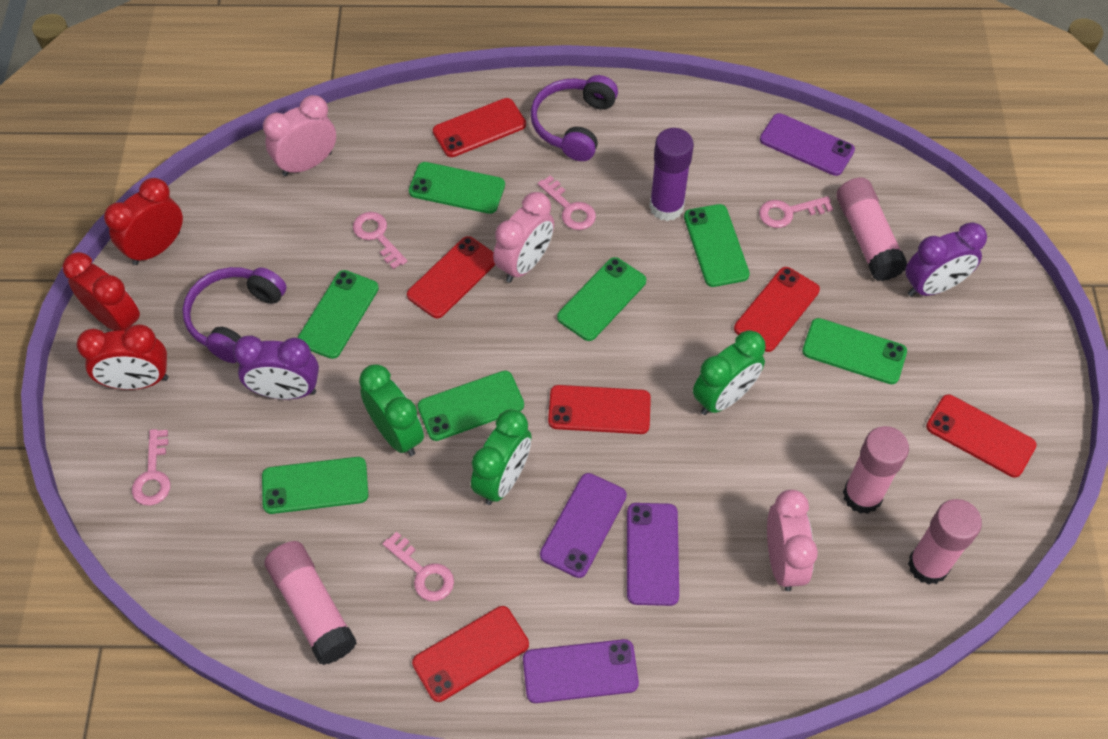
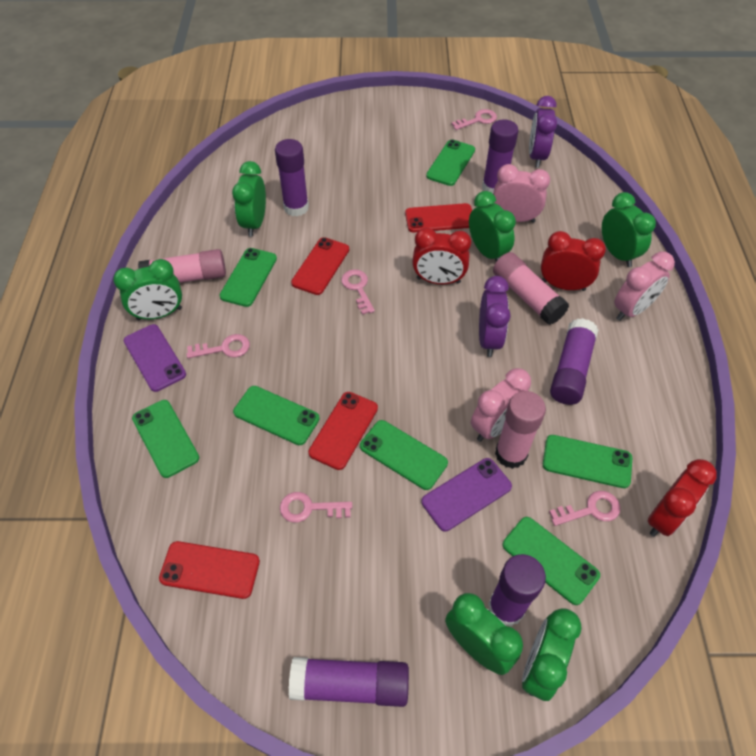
green clock: [359,364,424,456] [471,409,531,505] [693,330,766,415] = 3 -> [113,259,182,320] [232,161,266,237] [445,593,523,675] [469,191,516,262] [522,608,582,701] [602,192,656,267] = 6
pink glue stick: [264,541,357,665] [836,177,907,281] [843,426,909,514] [908,499,982,585] = 4 -> [138,249,226,283] [493,252,569,325] [495,391,546,469] = 3
purple glue stick: [649,128,694,221] = 1 -> [275,139,309,216] [289,657,409,707] [482,119,519,193] [488,554,546,626] [550,318,598,405] = 5
purple headphones: [182,267,287,363] [531,75,618,161] = 2 -> none = 0
purple phone: [523,639,639,703] [540,473,627,578] [627,503,679,606] [760,113,855,176] = 4 -> [123,324,186,392] [421,458,512,531] = 2
red phone: [407,236,496,318] [412,606,529,702] [433,98,526,157] [548,385,651,434] [734,267,820,352] [926,394,1036,477] = 6 -> [159,541,260,599] [291,237,349,295] [308,392,378,470] [405,203,472,233] = 4

